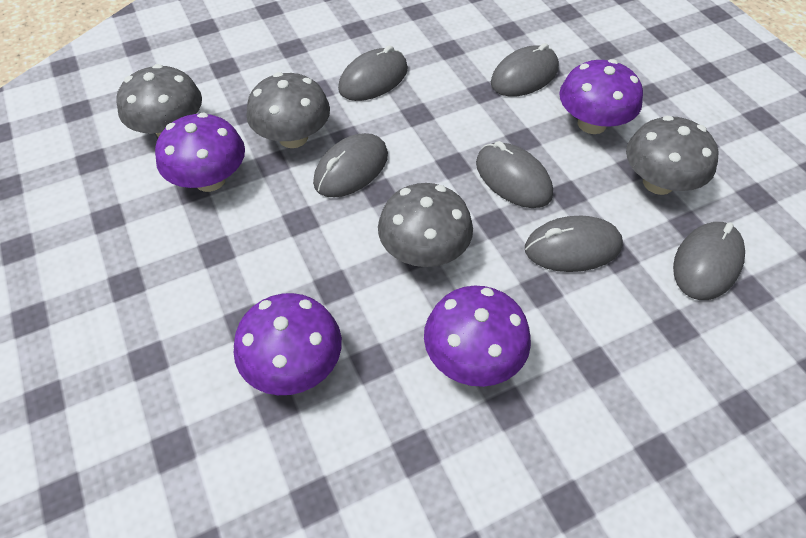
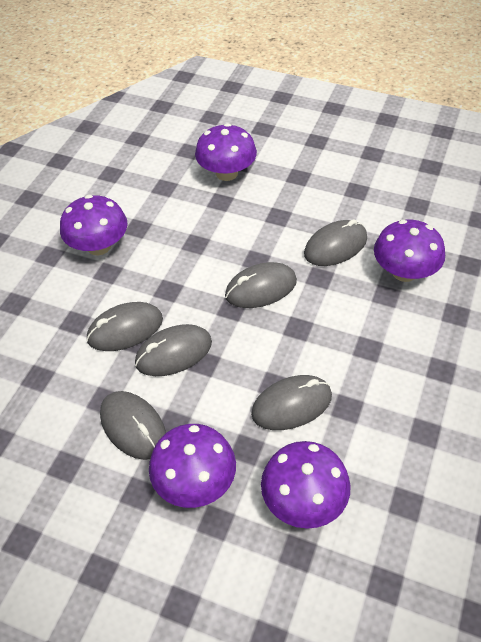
grey mushroom: [116,64,202,138] [246,72,330,148] [378,183,473,267] [626,116,719,195] = 4 -> none = 0
purple mushroom: [155,113,245,192] [234,293,342,395] [424,286,531,387] [559,59,643,134] = 4 -> [60,195,128,255] [149,424,236,508] [195,123,257,181] [261,441,351,529] [374,220,445,282] = 5

